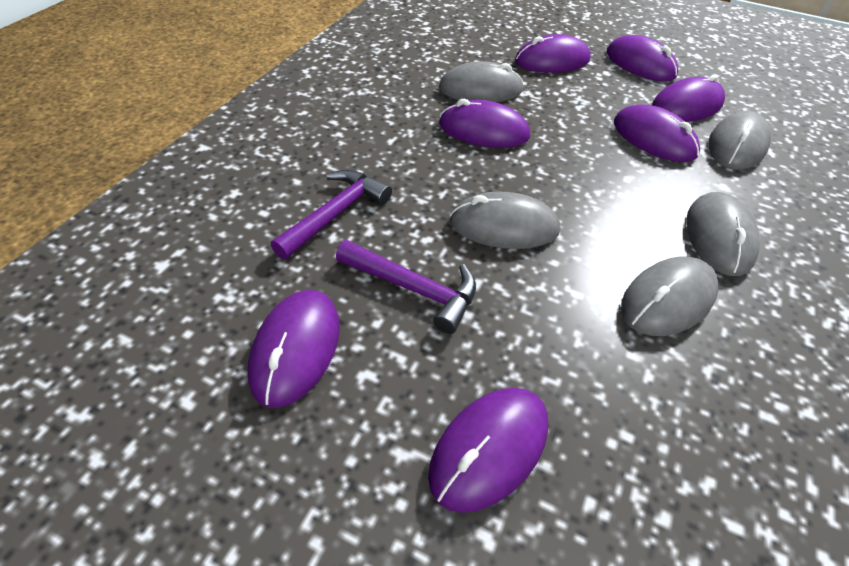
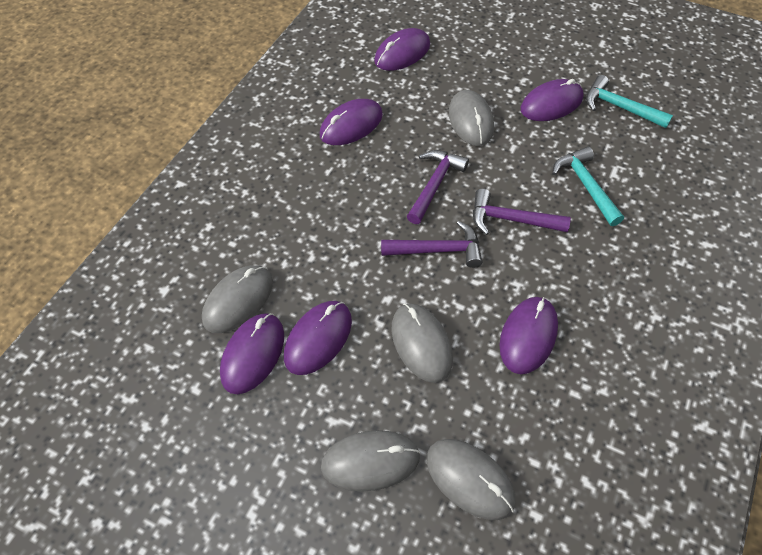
purple hammer: [271,170,392,259] [336,240,476,334] = 2 -> [381,221,482,268] [407,150,469,224] [473,189,571,235] = 3
purple mouse: [248,290,340,408] [428,388,548,513] [439,99,530,148] [515,34,591,73] [607,35,678,81] [614,104,700,162] [652,75,725,122] = 7 -> [220,313,284,394] [284,301,352,375] [320,99,383,145] [374,28,430,71] [500,297,558,374] [521,79,584,121] = 6
turquoise hammer: none = 0 -> [552,147,624,226] [586,75,673,128] = 2

